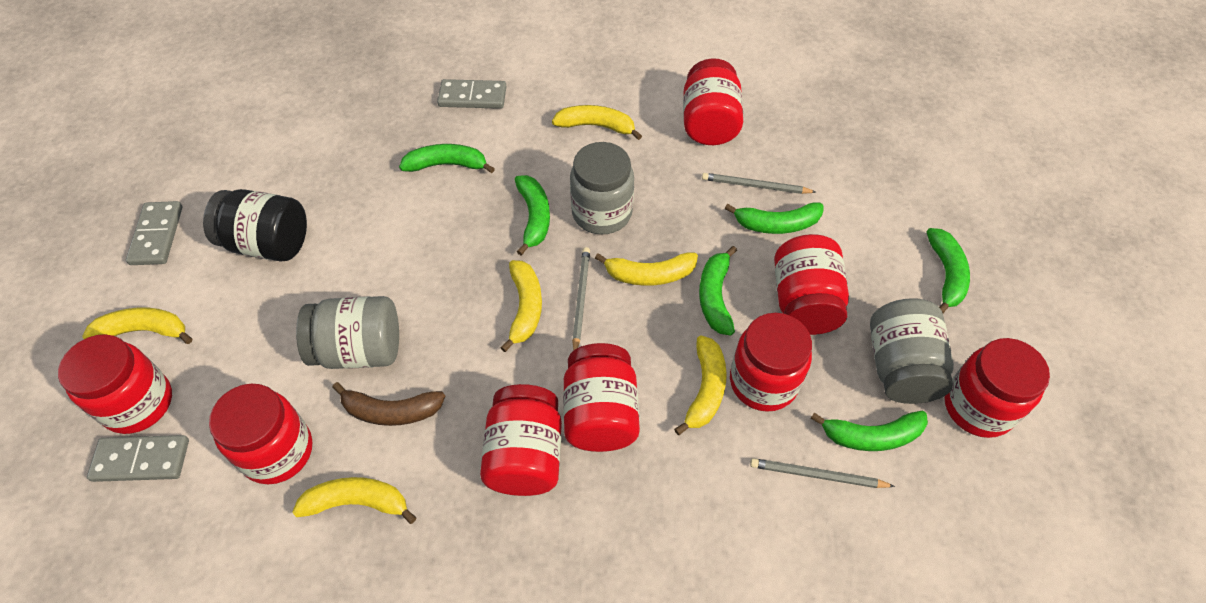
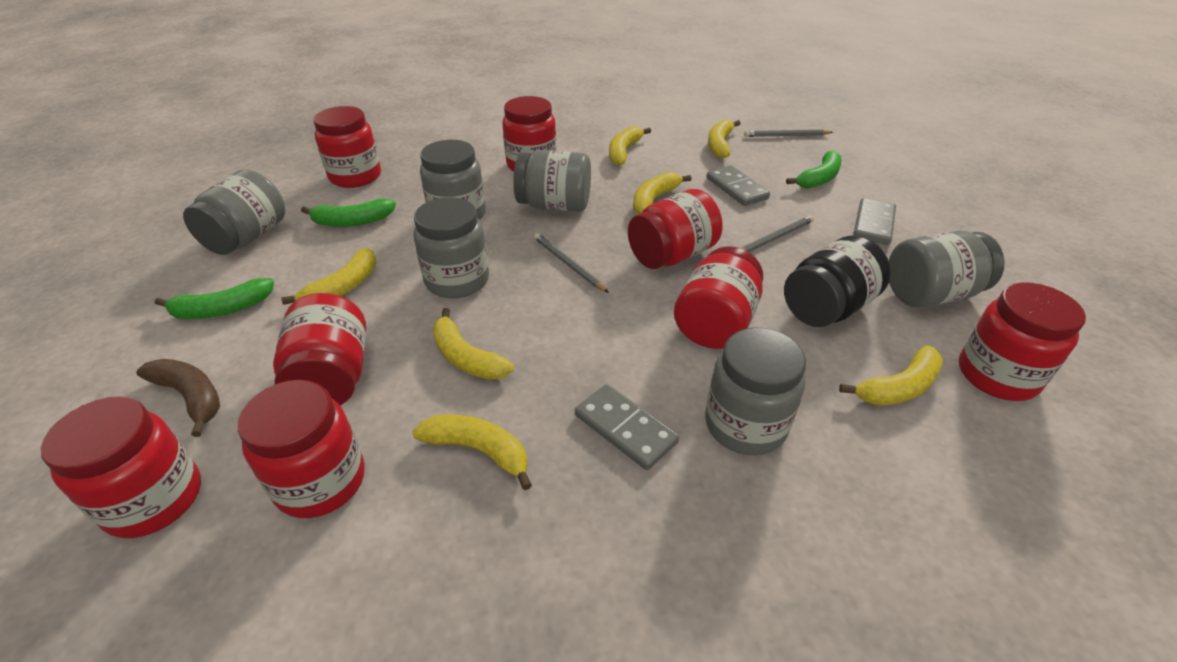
green banana: [399,144,495,173] [515,175,550,255] [699,246,737,335] [725,202,823,234] [811,411,928,451] [927,228,970,313] = 6 -> [155,278,274,319] [301,199,396,227] [786,150,842,188] = 3
grey jar: [296,296,399,369] [570,142,634,235] [870,298,954,404] = 3 -> [183,169,286,255] [413,197,489,298] [420,140,486,220] [513,150,591,212] [705,328,806,455] [889,231,1004,307] = 6
yellow banana: [82,307,192,344] [292,477,417,524] [500,260,542,352] [552,105,642,140] [595,252,698,286] [674,336,727,435] = 6 -> [281,248,376,305] [412,414,532,490] [432,308,514,380] [609,126,651,166] [633,172,692,214] [708,120,741,158] [839,345,943,406] = 7

